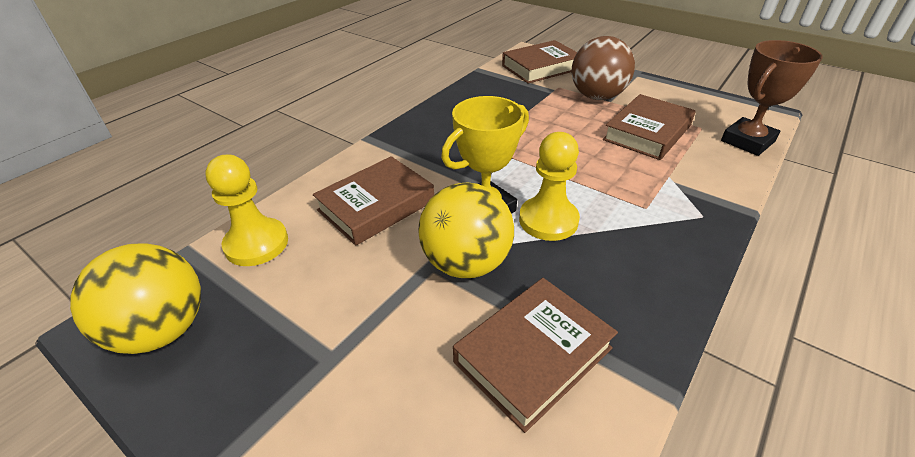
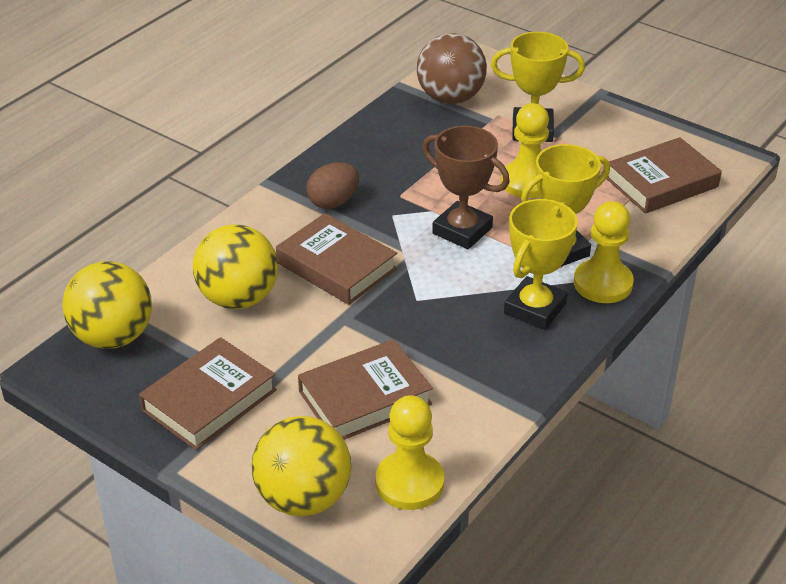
brown egg: none = 0 -> [306,162,359,209] = 1
yellow ball: [70,243,201,354] [418,183,514,278] = 2 -> [62,261,152,349] [193,224,278,309] [251,416,351,516] = 3
yellow pawn: [205,155,288,266] [519,132,580,241] = 2 -> [375,395,444,510] [501,103,549,198] [574,201,634,303] = 3
yellow trophy: [441,96,529,214] = 1 -> [491,32,585,142] [504,199,578,330] [521,144,610,267] = 3

